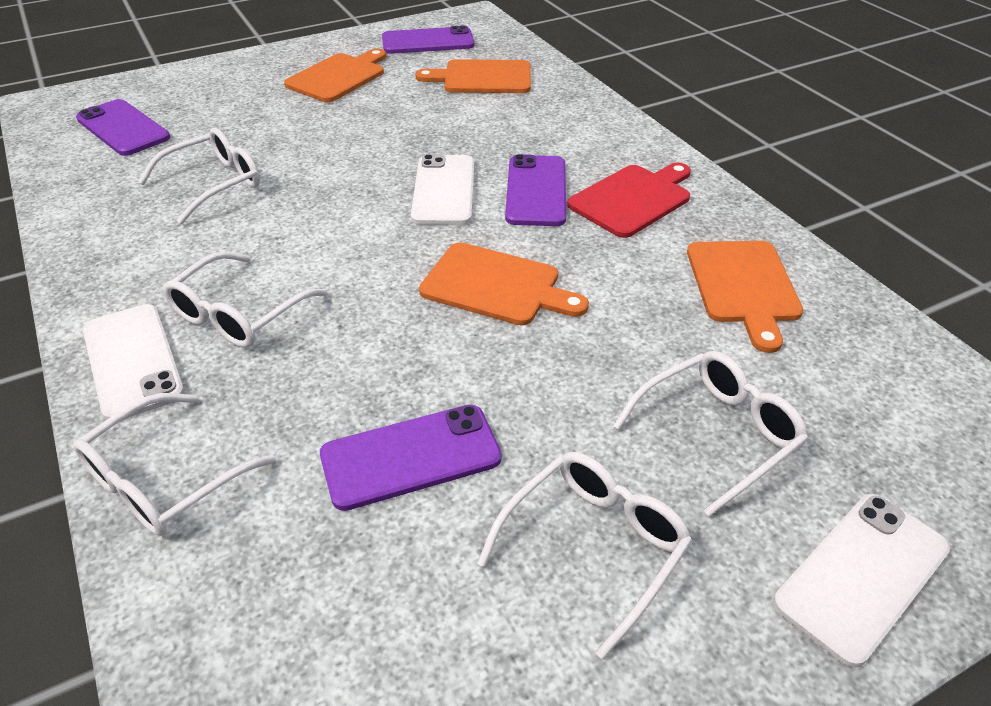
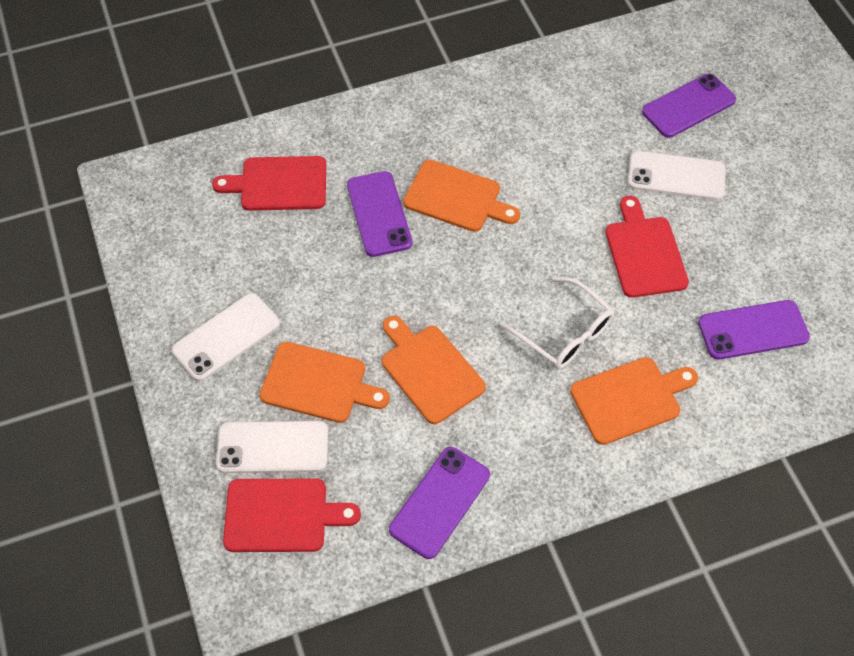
red cutting board: [567,163,691,238] = 1 -> [212,156,326,211] [223,478,361,552] [605,196,689,298] = 3
white glasses: [73,393,276,536] [138,128,260,224] [163,252,328,348] [477,452,692,659] [613,351,808,517] = 5 -> [500,277,614,369] = 1

